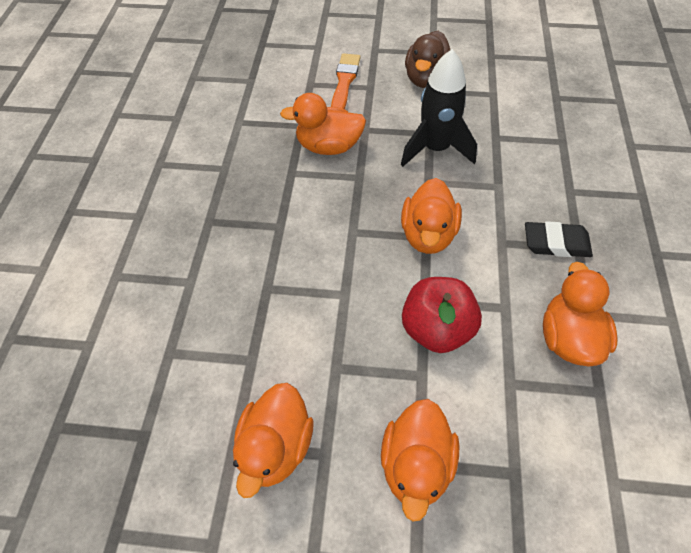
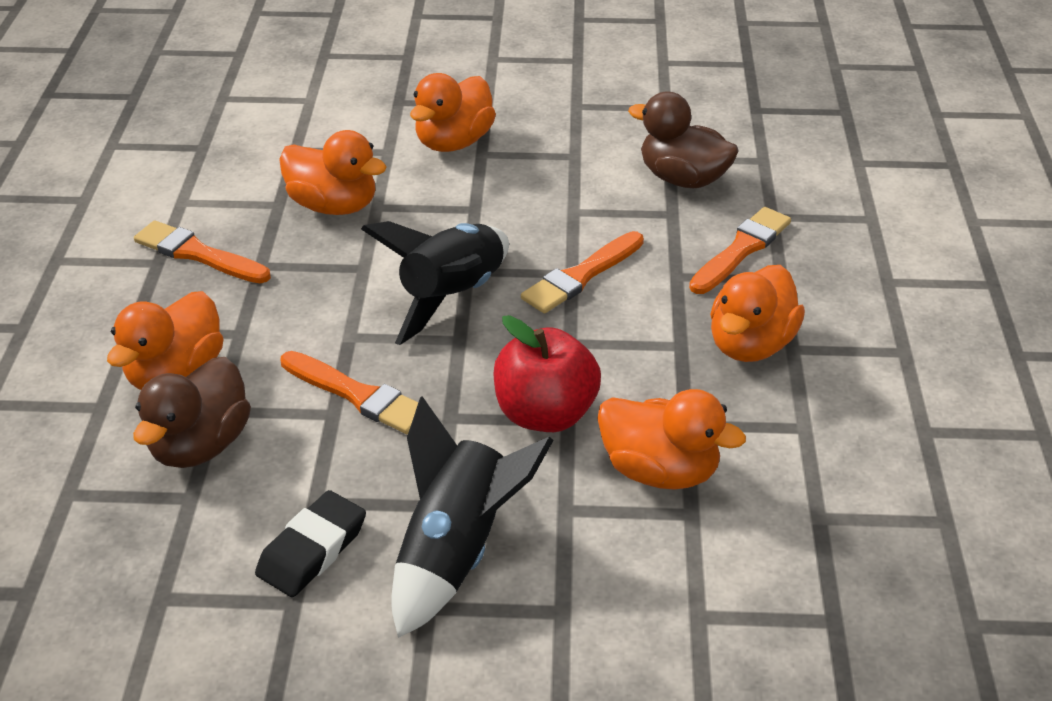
black rocket: [401,49,477,167] = 1 -> [361,221,509,345] [391,396,554,638] = 2
brown duck: [405,31,450,88] = 1 -> [133,357,251,468] [628,92,739,188] = 2
orange brush: [331,53,361,109] = 1 -> [134,220,271,283] [281,351,418,434] [521,231,644,314] [689,207,791,294] = 4

